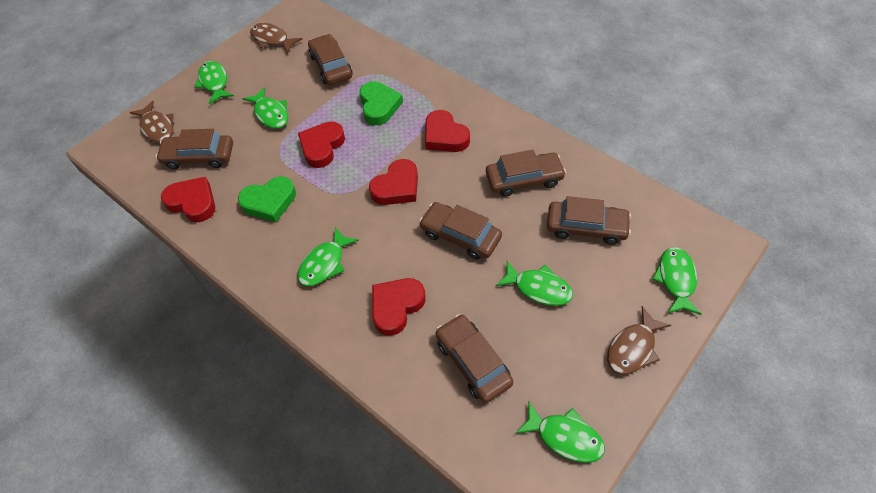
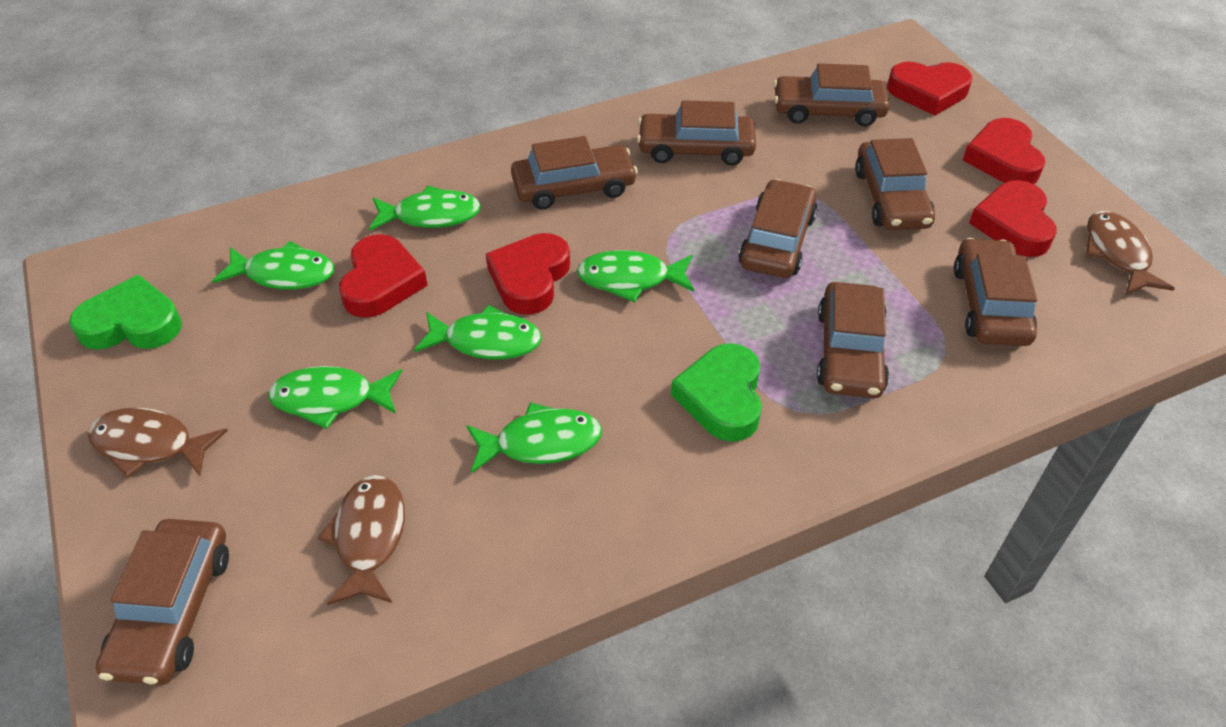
brown car: [156,129,233,169] [308,34,353,85] [419,202,502,260] [436,314,514,403] [486,150,566,197] [547,196,631,245] = 6 -> [96,519,229,685] [511,136,638,209] [637,100,756,166] [738,179,818,278] [774,63,889,126] [817,282,889,398] [855,138,935,230] [954,238,1037,346] = 8

